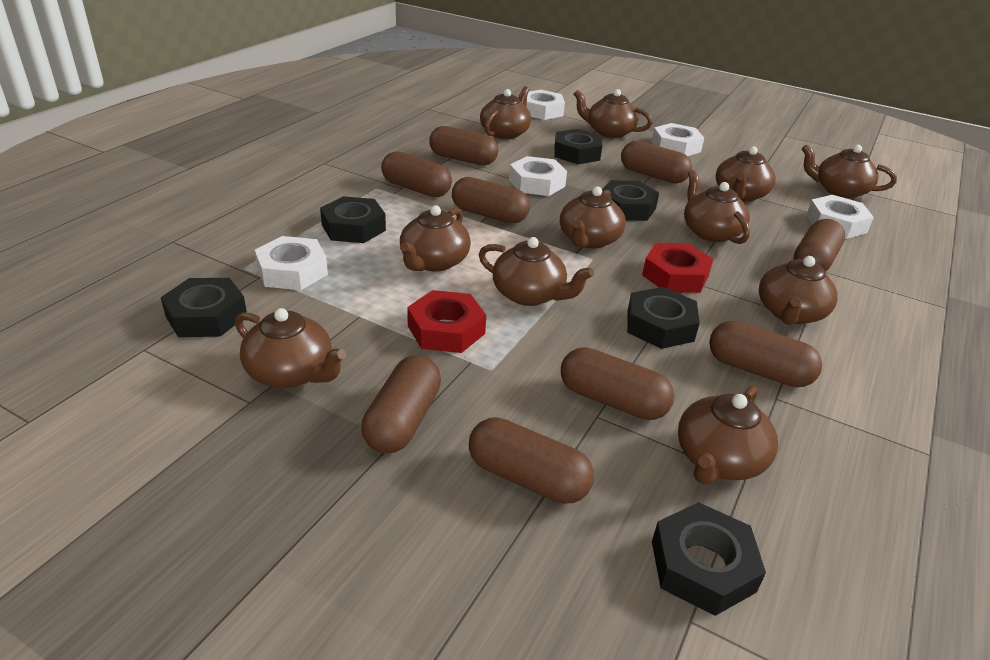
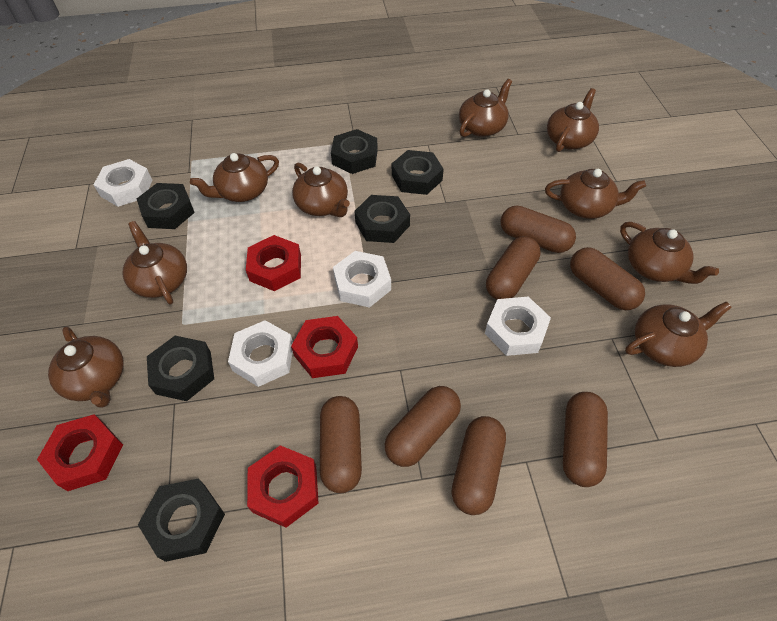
brown capsule: [361,355,441,453] [381,151,452,197] [429,126,498,165] [452,177,530,223] [469,417,594,504] [561,347,674,420] [621,141,692,183] [709,321,822,387] [794,219,845,272] = 9 -> [320,396,362,493] [384,386,461,467] [451,416,506,515] [486,236,541,300] [501,206,576,253] [563,392,608,487] [570,247,645,310] = 7
brown teapot: [235,308,346,388] [400,205,471,272] [479,237,594,306] [480,86,531,139] [560,186,626,248] [573,89,653,138] [678,385,778,484] [684,170,750,244] [716,146,776,202] [759,256,838,325] [802,145,897,199] = 11 -> [48,326,124,408] [123,221,187,305] [190,153,279,202] [292,163,350,217] [459,79,512,137] [545,169,646,219] [547,88,599,152] [620,222,719,284] [625,301,732,367] = 9
red nut: [407,290,486,353] [642,243,713,293] = 2 -> [37,414,123,491] [246,235,301,291] [247,445,319,528] [291,316,358,378] = 4
white nut: [255,236,328,290] [509,156,567,196] [526,90,565,120] [652,123,704,156] [806,195,874,239] = 5 -> [94,159,153,207] [228,320,293,387] [333,251,391,308] [485,297,551,356] = 4

